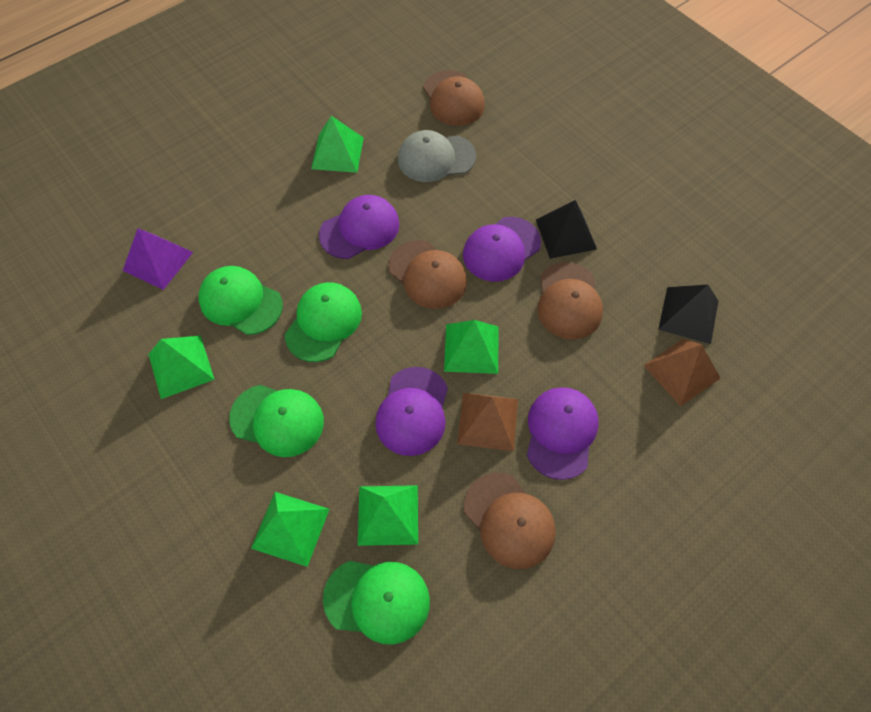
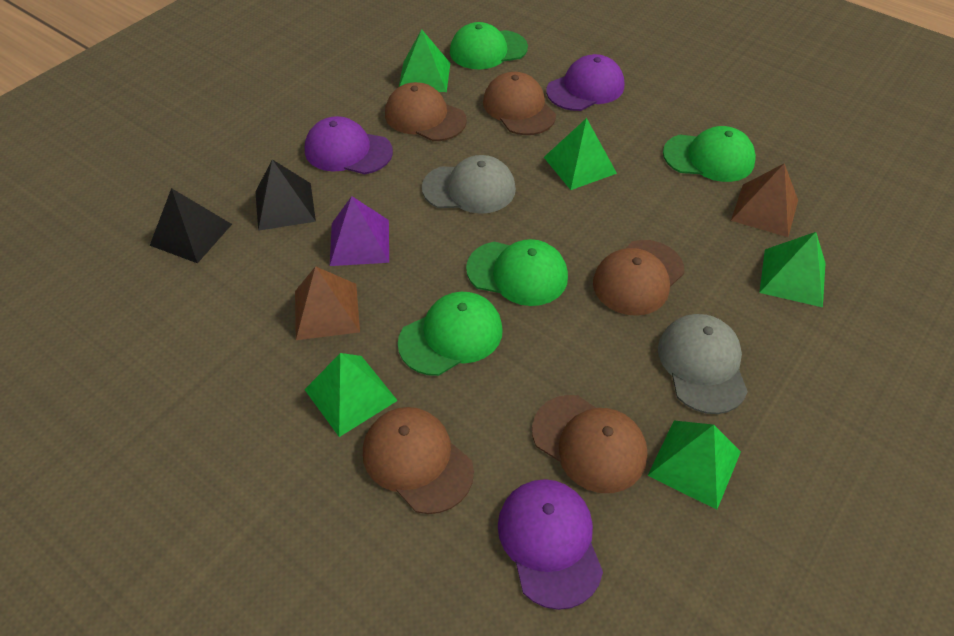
brown cap: [388,240,467,309] [423,70,485,126] [464,473,556,569] [537,262,603,340] = 4 -> [363,407,474,514] [385,82,467,141] [483,72,556,135] [532,395,648,493] [593,240,685,316] = 5
grey cap: [398,130,476,182] = 1 -> [422,155,516,214] [658,314,748,414] = 2
purple cap: [319,195,400,259] [375,367,448,456] [463,217,541,282] [527,387,598,480] = 4 -> [305,116,393,174] [498,479,603,610] [546,54,624,111] = 3

